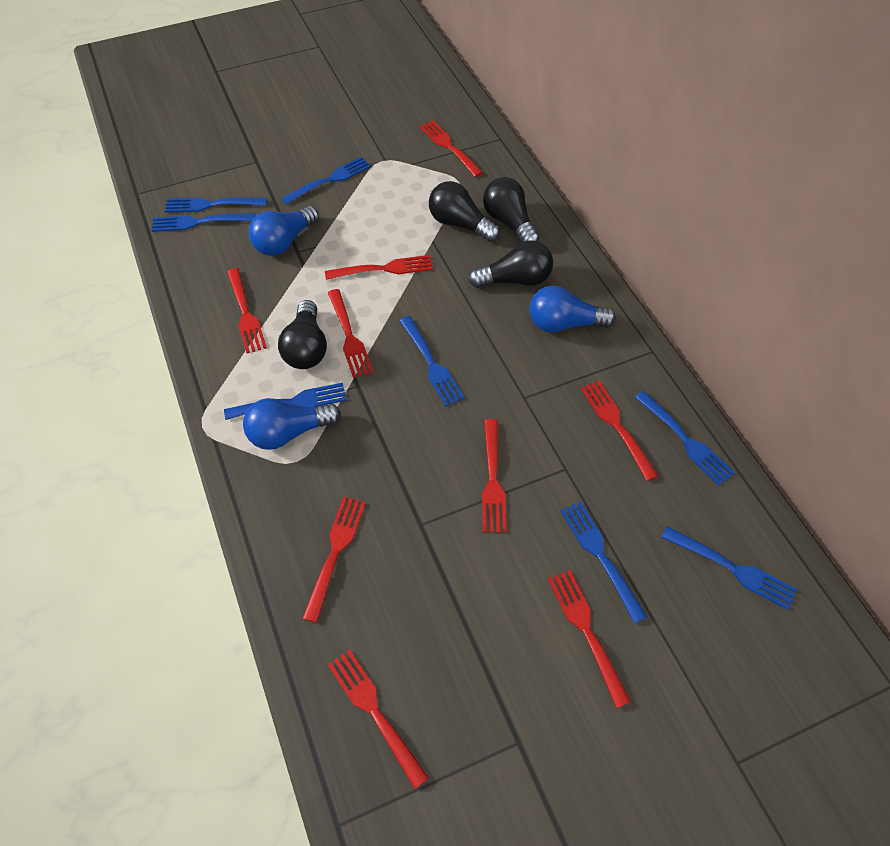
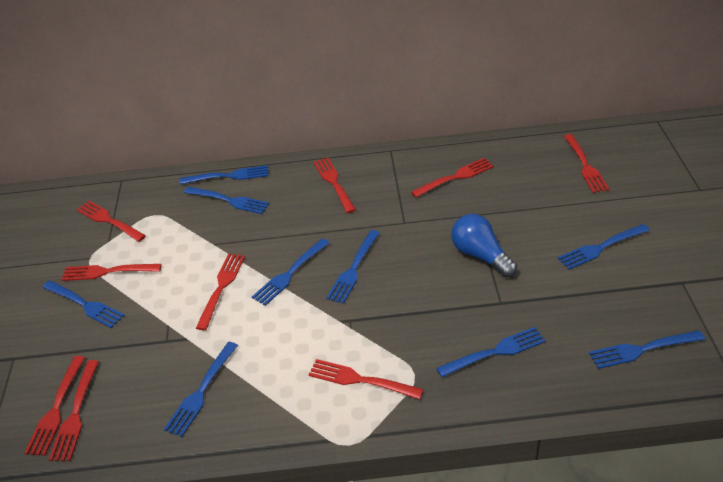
black light bulb: [278,300,327,369] [429,181,500,242] [468,240,553,288] [483,177,540,242] = 4 -> none = 0
blue fork: [151,213,256,232] [165,198,267,212] [224,383,347,420] [281,157,371,205] [400,316,465,407] [560,501,647,623] [635,391,735,486] [661,526,797,610] = 8 -> [42,280,125,328] [164,342,238,437] [180,165,269,184] [184,187,269,214] [252,238,330,306] [326,230,380,304] [436,327,546,377] [558,224,650,270] [589,330,705,369] = 9
blue light bulb: [243,398,341,450] [249,206,319,256] [529,285,616,333] = 3 -> [451,214,517,278] = 1

